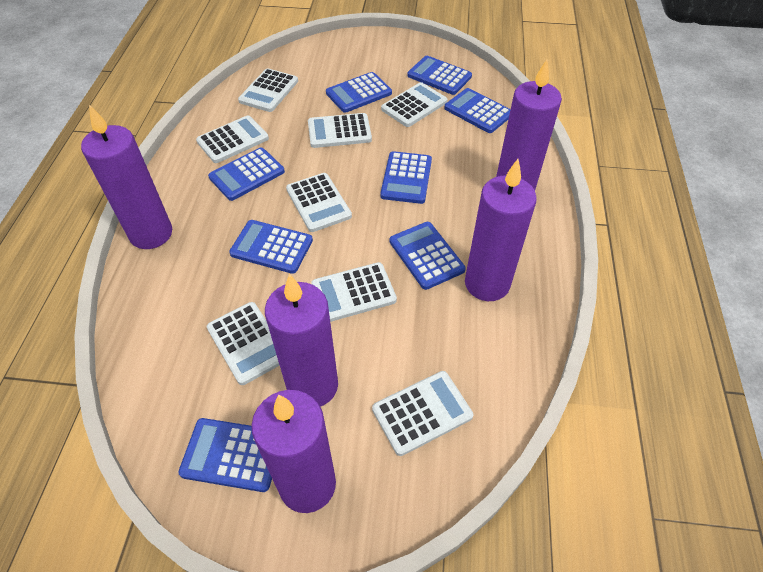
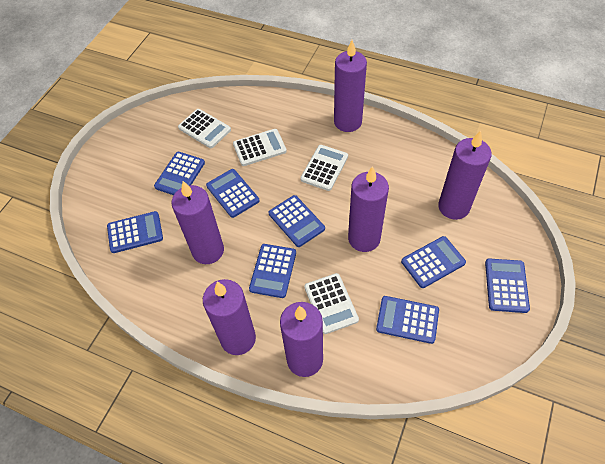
purple candle: [81,105,172,249] [251,390,336,513] [265,274,338,407] [465,159,537,301] [496,59,562,190] = 5 -> [171,181,224,264] [203,279,256,355] [280,302,323,377] [334,40,367,132] [348,166,389,252] [438,131,492,220] = 6
white calculator: [196,115,269,163] [207,302,280,385] [238,68,298,112] [286,173,352,232] [308,113,372,148] [311,262,397,322] [372,371,473,456] [381,82,447,127] = 8 -> [178,109,231,148] [233,129,287,166] [300,145,348,191] [304,273,359,334] = 4

